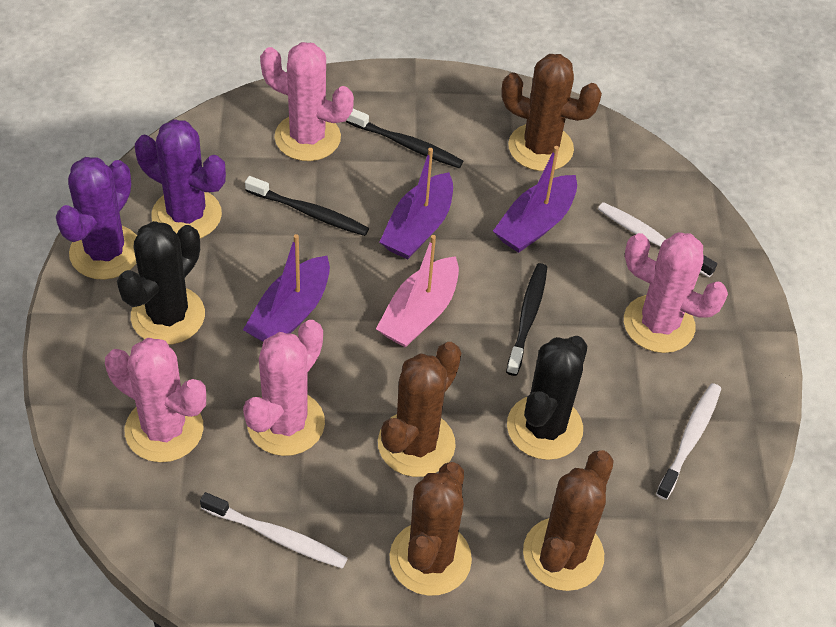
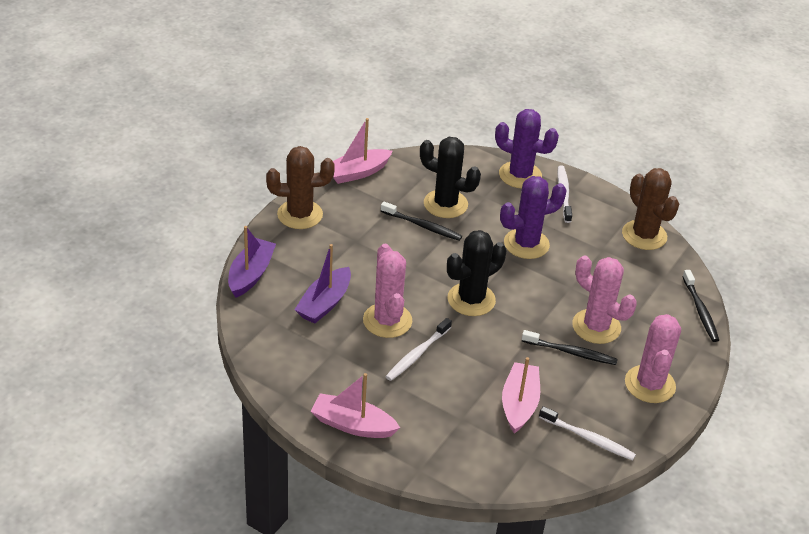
brown cactus: [378,342,461,477] [389,462,472,596] [501,54,602,171] [523,450,614,591] = 4 -> [266,146,335,229] [622,168,679,250] = 2
pink boat: [376,235,459,348] = 1 -> [311,373,400,438] [333,118,393,184] [502,357,540,434] = 3
pink cactus: [105,338,206,462] [243,320,325,456] [260,42,354,161] [624,232,728,353] = 4 -> [363,244,412,338] [572,255,637,344] [625,314,681,403] = 3
purple boat: [243,234,330,342] [380,148,453,259] [493,146,577,253] = 3 -> [228,226,276,298] [295,244,351,324] = 2

